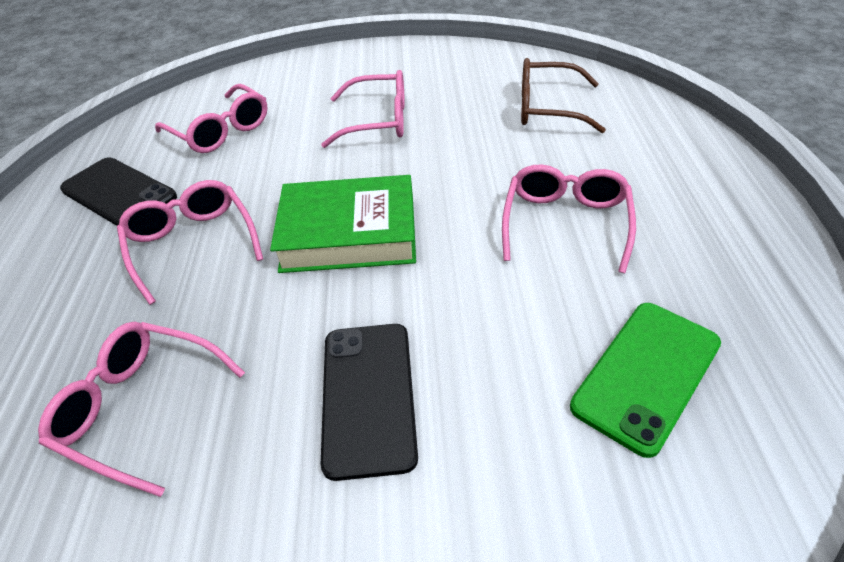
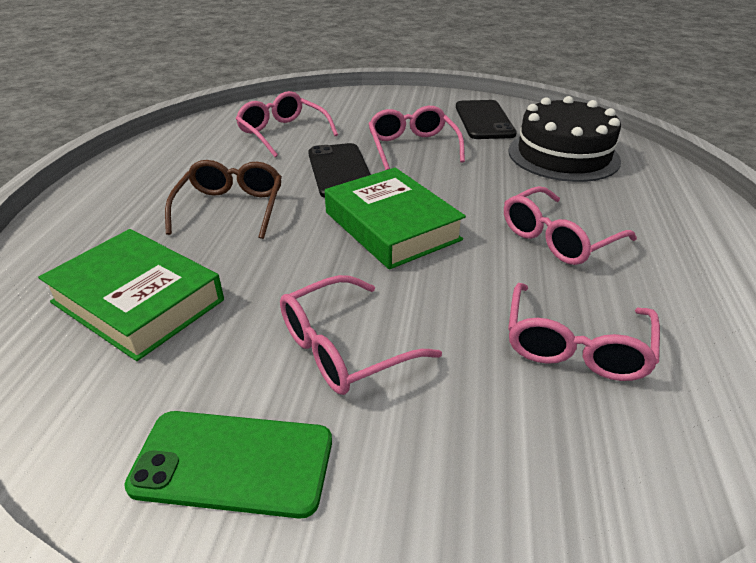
black cake: none = 0 -> [509,96,621,182] = 1
green book: [270,175,416,273] = 1 -> [38,229,224,361] [325,168,466,270] = 2

